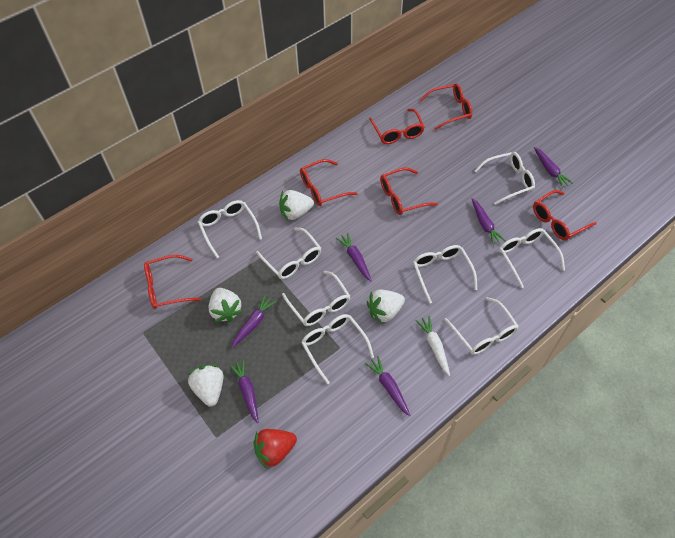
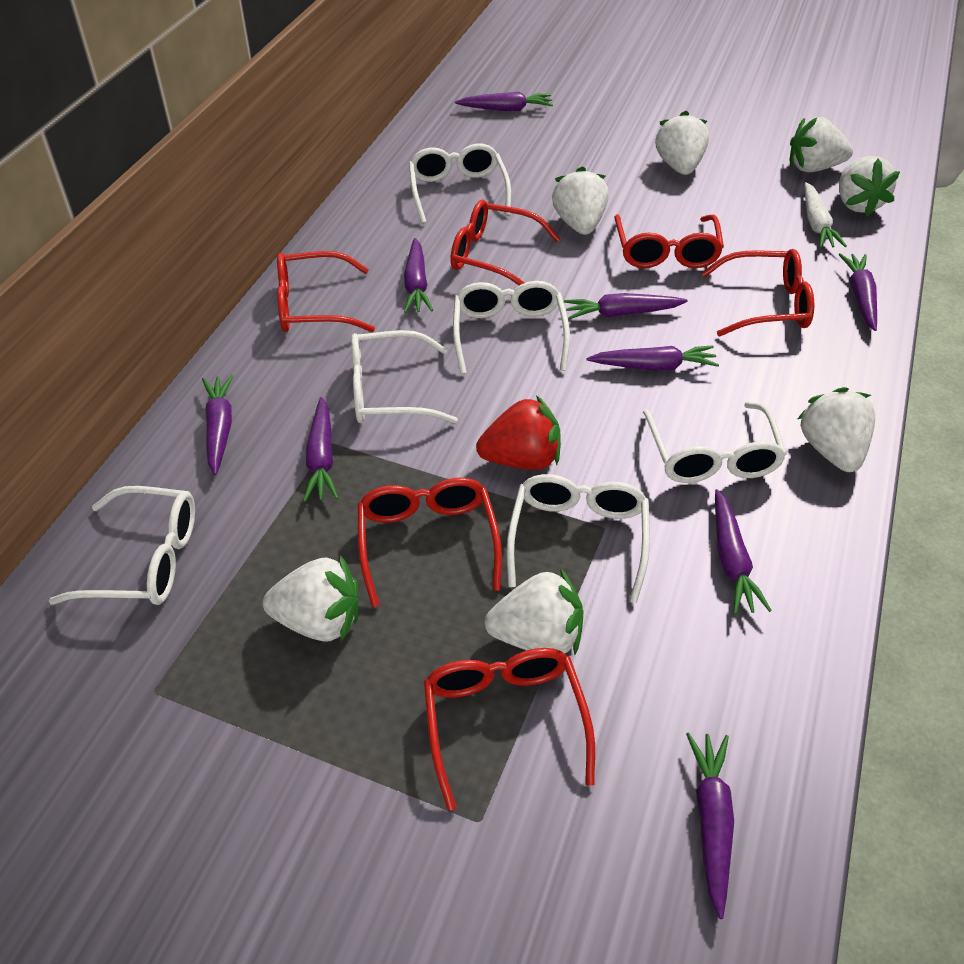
purple carrot: [229,359,259,423] [232,295,277,348] [336,233,372,281] [365,356,411,416] [471,198,506,246] [534,147,573,188] = 6 -> [202,375,234,475] [303,397,338,502] [404,238,433,313] [455,92,553,111] [564,293,688,319] [586,345,719,371] [686,732,734,919] [715,489,772,614] [839,253,877,331] = 9
white glasses: [198,200,262,258] [256,228,321,279] [282,271,350,326] [301,314,374,384] [413,245,477,304] [444,297,519,355] [475,152,535,205] [499,228,565,288] = 8 -> [49,486,195,605] [351,330,458,424] [409,143,511,224] [453,281,570,374] [506,474,650,603] [643,402,787,483] = 6
white strawberry: [187,364,223,407] [208,288,243,322] [279,190,314,220] [367,290,405,324] = 4 -> [263,555,359,642] [485,568,583,655] [552,166,609,235] [655,111,709,175] [790,117,853,172] [798,387,875,472] [839,156,900,217] = 7

